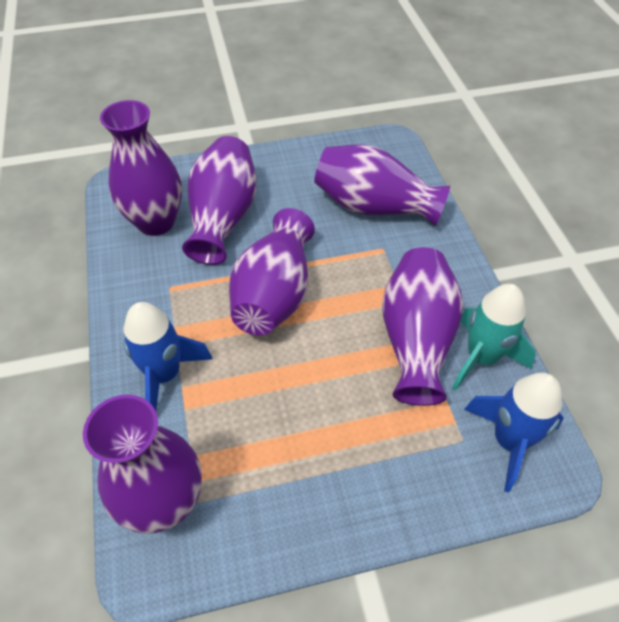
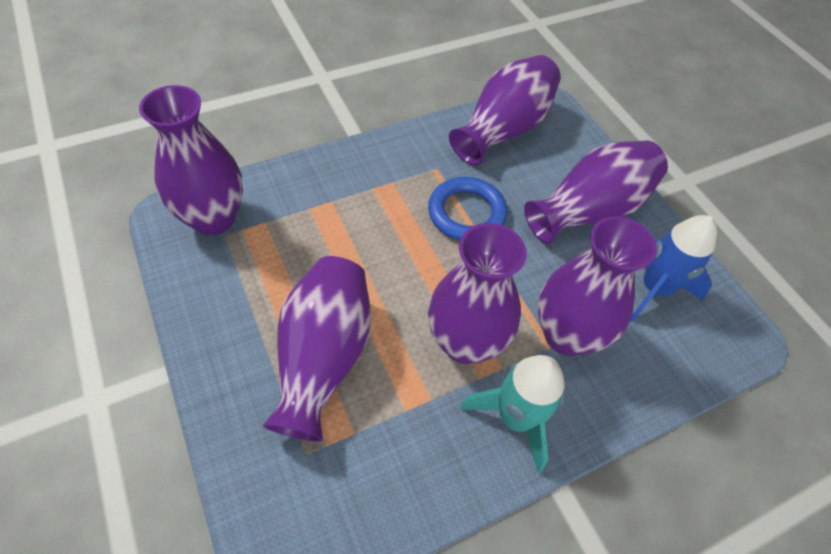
blue ring: none = 0 -> [428,177,507,241] = 1
blue rocket: [123,302,212,411] [464,373,564,492] = 2 -> [630,215,717,321] = 1

